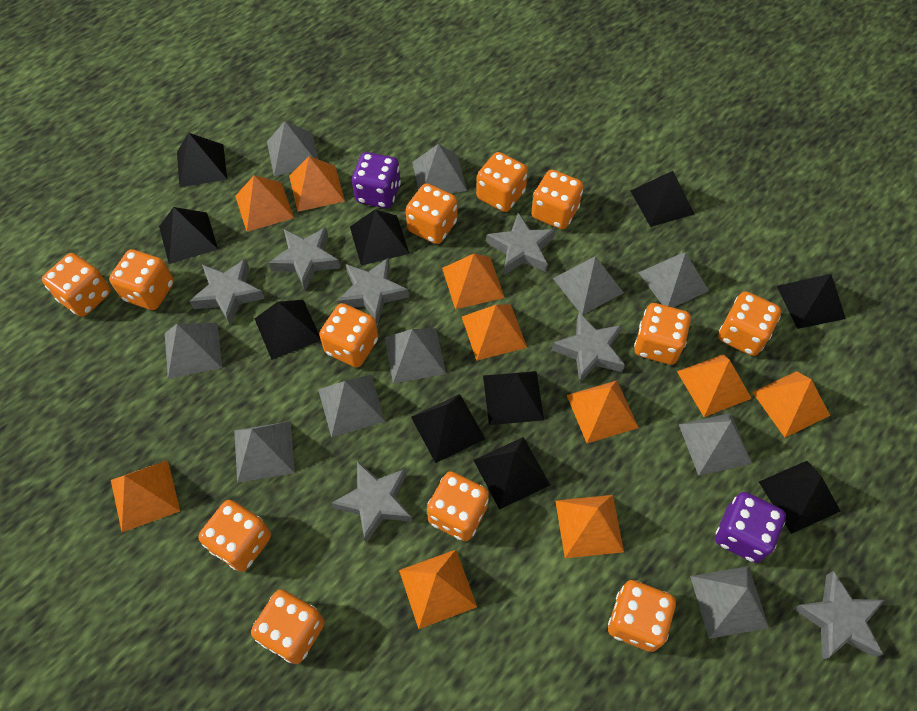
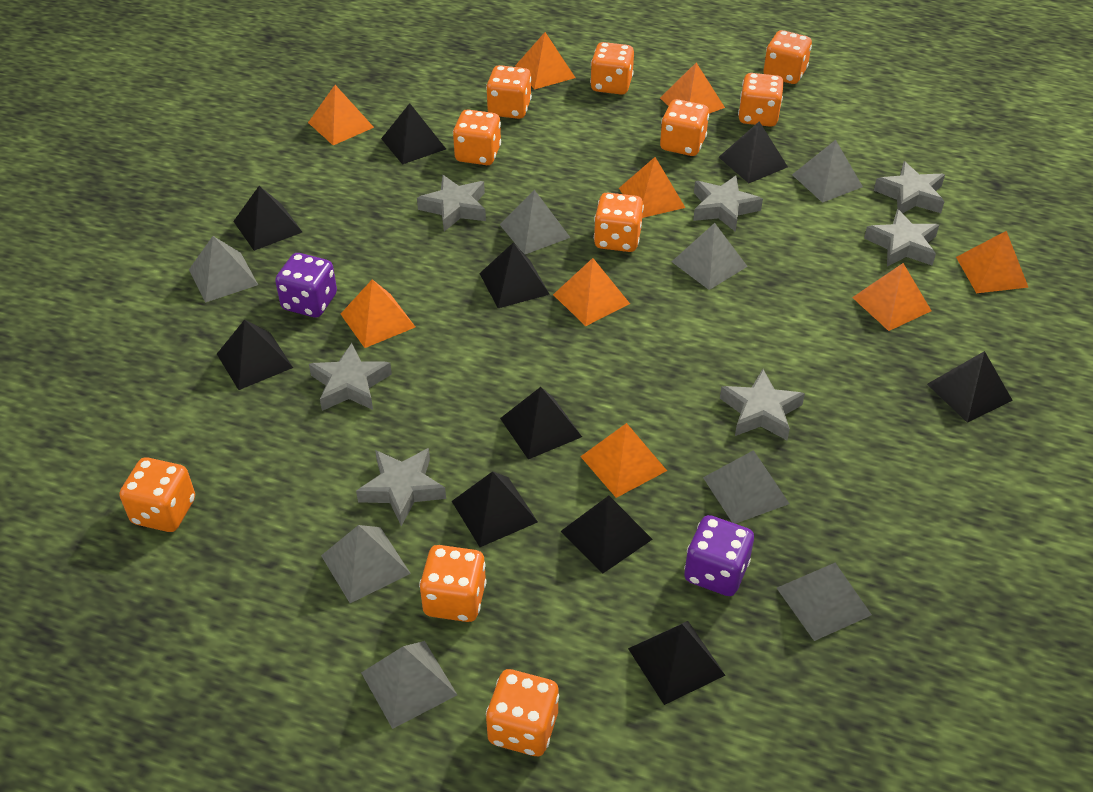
grey pyramid: [165,323,222,379] [234,421,295,483] [267,121,319,176] [318,374,385,438] [384,328,446,384] [412,144,467,193] [553,256,624,315] [638,252,709,308] [679,413,752,476] [690,566,769,639] = 10 -> [189,236,258,303] [321,525,411,603] [361,641,457,729] [499,190,571,254] [671,223,748,290] [703,450,790,524] [777,563,872,641] [792,140,863,203] = 8
orange dice: [42,253,111,317] [109,249,174,310] [198,500,271,572] [251,590,325,664] [319,303,378,367] [406,183,458,244] [427,471,489,541] [476,152,528,212] [531,169,583,229] [608,580,676,652] [634,303,691,365] [718,291,781,356] = 12 -> [120,457,195,532] [419,545,487,622] [453,109,501,165] [486,65,532,119] [486,669,559,756] [590,42,634,95] [594,193,644,252] [660,99,709,156] [738,73,784,127] [763,30,812,84] = 10
orange pyramid: [111,460,180,532] [235,175,294,232] [289,156,345,212] [399,550,477,629] [442,254,505,309] [462,304,527,361] [555,495,624,558] [567,380,639,443] [677,354,752,417] [752,371,830,437] = 10 -> [308,85,374,145] [341,279,415,348] [515,32,576,90] [553,258,630,326] [580,423,667,498] [619,157,686,218] [660,63,725,114] [852,263,931,331] [956,231,1029,293] = 9

